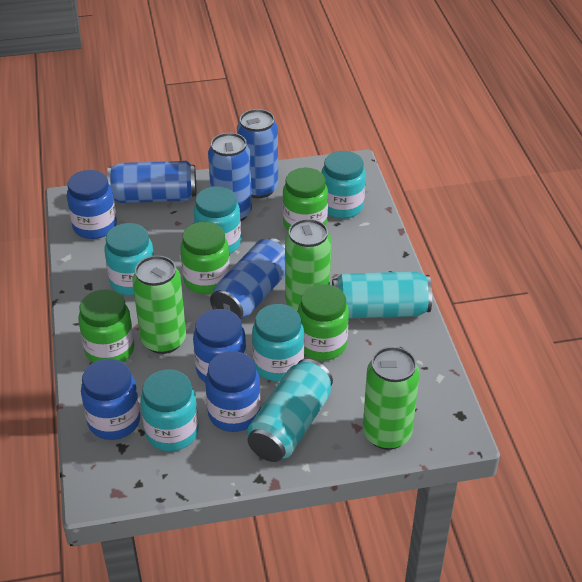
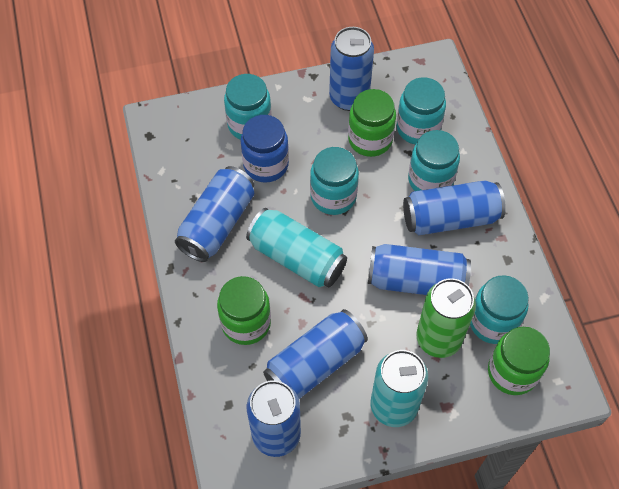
blue can: [107,161,196,203] [208,133,252,221] [210,238,285,319] [237,109,278,198] = 4 -> [175,166,254,262] [247,380,301,457] [263,309,368,399] [329,27,374,111] [368,244,471,295] [403,180,506,235] = 6
blue jar: [67,170,117,239] [81,359,140,440] [193,309,247,382] [205,351,261,432] = 4 -> [241,115,289,183] = 1
green can: [132,256,186,354] [285,219,331,312] [363,347,419,450] = 3 -> [416,278,476,358] = 1
green jar: [78,289,134,363] [180,222,230,294] [283,168,328,231] [298,284,349,361] = 4 -> [217,276,271,345] [348,89,396,157] [488,327,550,395] = 3

